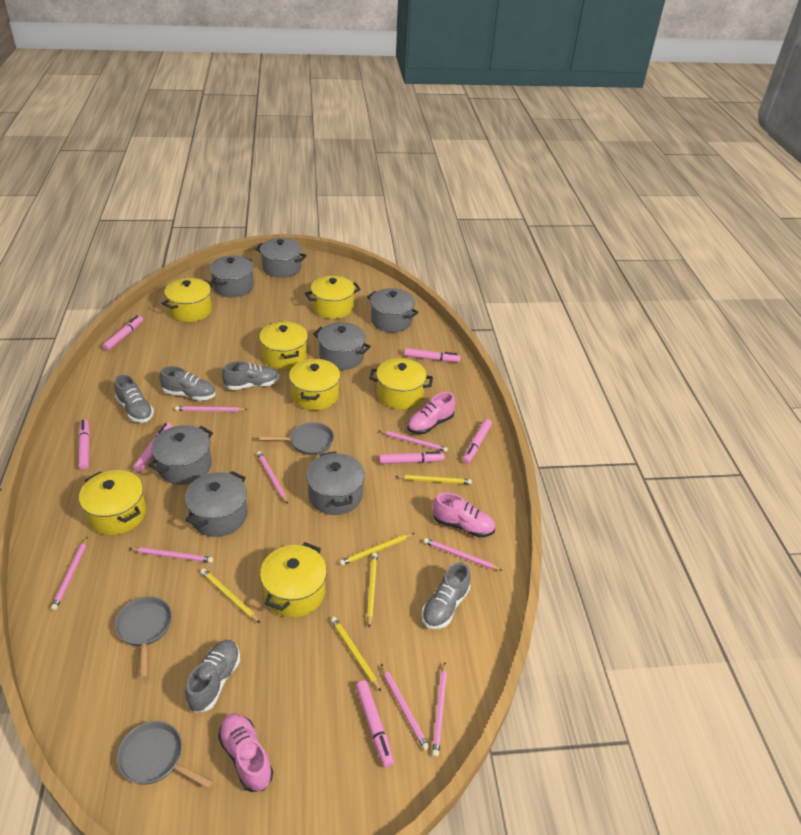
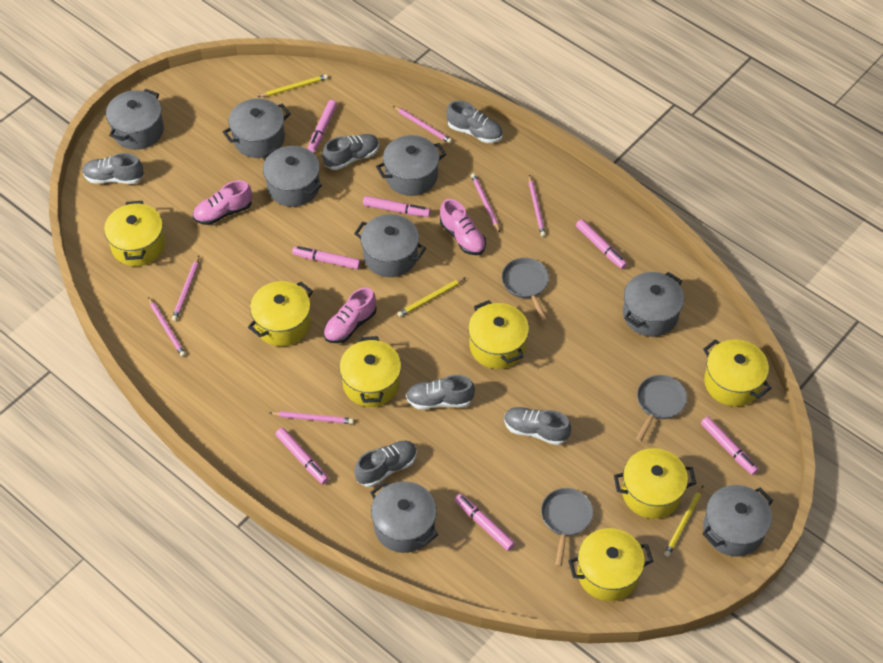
grey pot: [149,425,213,485] [185,471,247,537] [209,256,254,297] [255,238,307,278] [306,451,365,515] [313,322,371,370] [367,288,419,332] = 7 -> [106,89,164,150] [223,98,290,158] [262,146,322,207] [354,214,426,277] [370,481,438,553] [376,135,446,196] [623,272,684,337] [702,485,773,556] = 8
grey shoe: [114,375,154,423] [159,366,216,401] [185,640,240,713] [222,361,279,390] [421,562,471,629] = 5 -> [82,153,144,184] [322,134,379,170] [354,441,417,487] [406,375,475,409] [446,100,503,143] [504,407,571,445] = 6
pink pencil: [51,537,88,611] [129,547,213,563] [175,406,248,412] [257,451,288,504] [379,430,448,452] [381,664,430,751] [424,538,503,571] [432,663,447,757] = 8 -> [148,297,186,357] [172,256,199,321] [270,411,354,424] [393,106,452,143] [471,173,500,232] [529,175,546,237] = 6
yellow pencil: [201,568,260,623] [331,617,381,691] [339,533,414,566] [367,553,377,627] [395,475,472,484] = 5 -> [258,74,328,97] [397,277,466,317] [664,486,703,557] = 3

